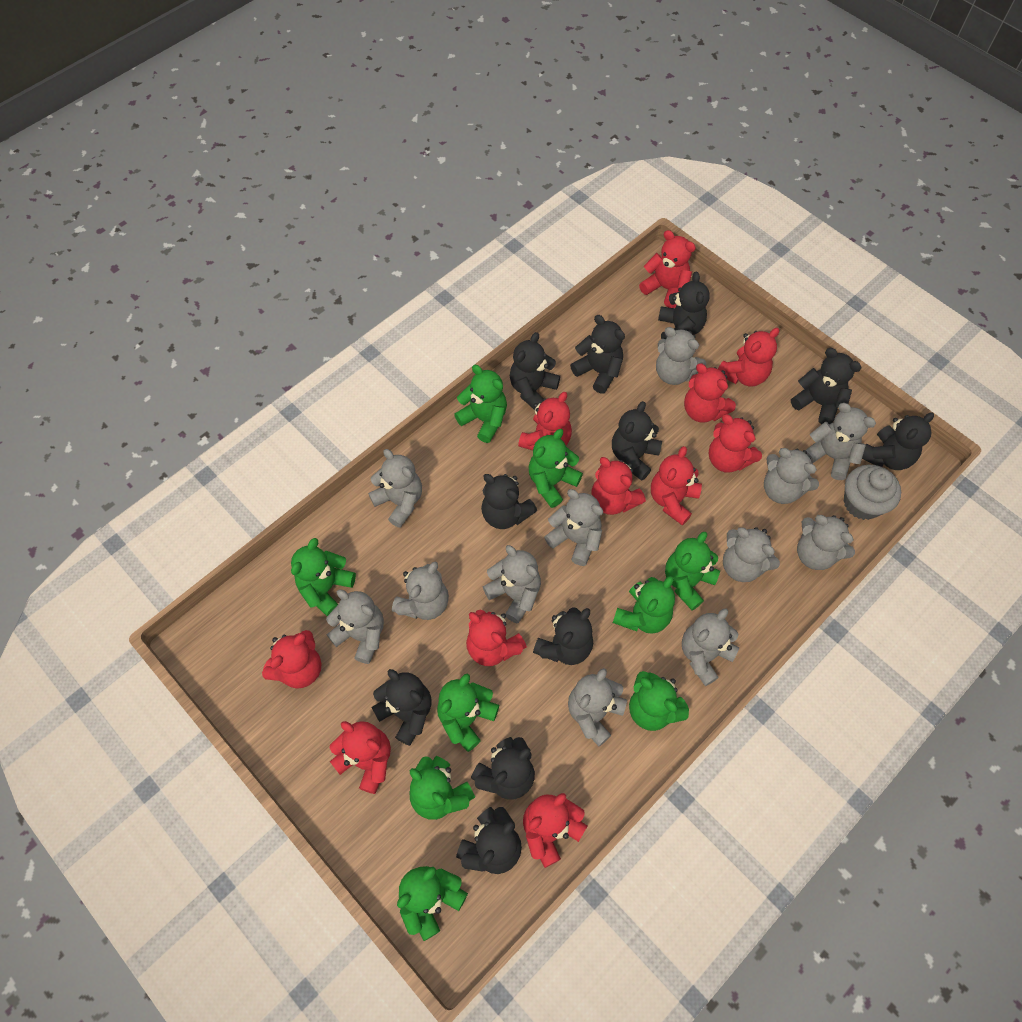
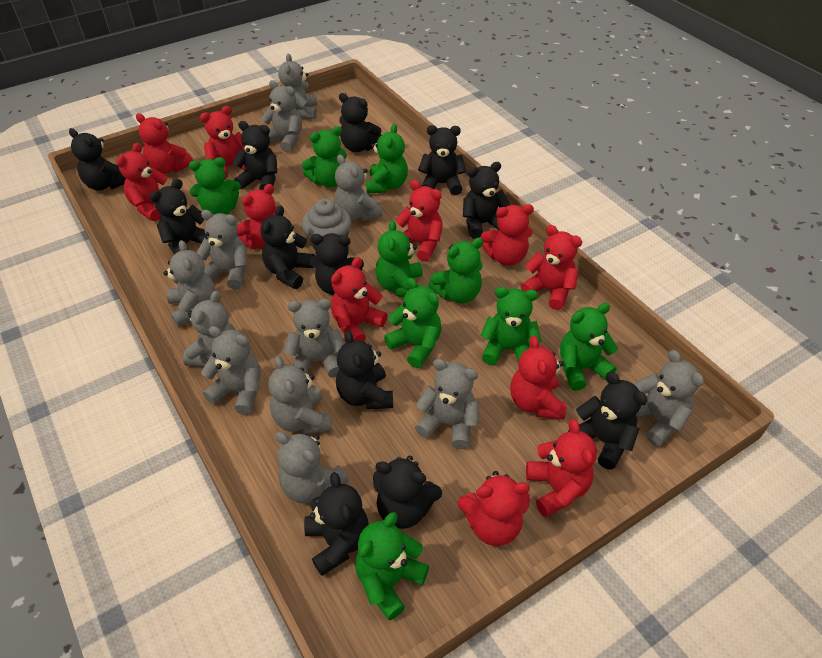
black teddy bear: [371,669,432,746] [456,807,522,874] [471,737,535,800] [481,474,537,529] [510,332,560,410] [533,607,593,665] [570,315,625,394] [612,401,662,481] [658,272,709,339] [791,348,862,424] [862,412,934,470] = 11 -> [69,128,126,191] [150,179,208,255] [232,121,277,190] [261,205,315,289] [304,472,369,576] [309,233,364,295] [336,331,393,410] [339,93,381,152] [373,456,442,529] [418,125,466,195] [463,162,511,239] [568,372,648,470] = 12

